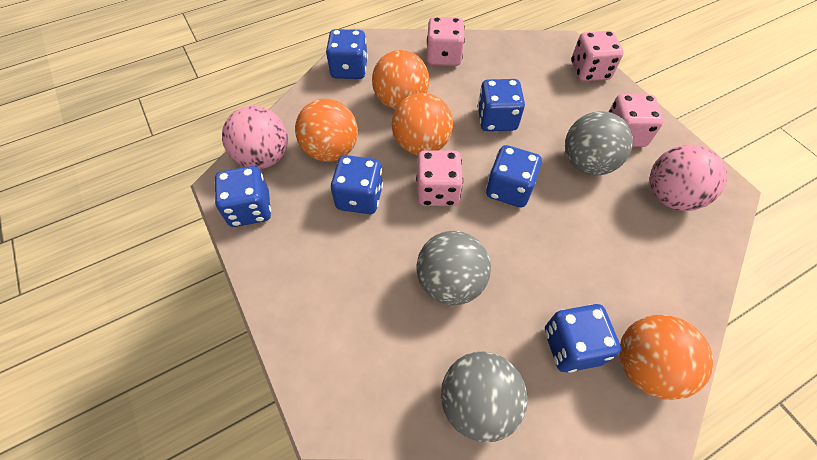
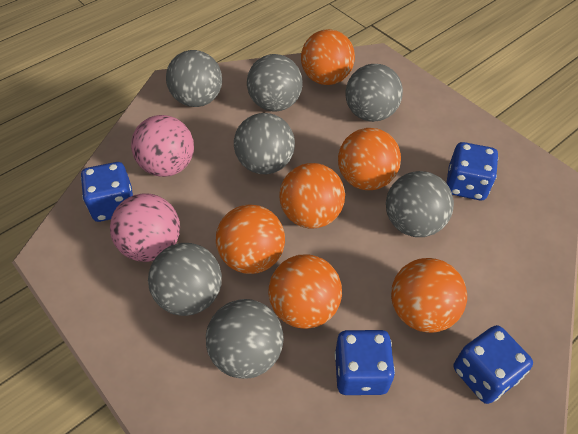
blue dice: [215,166,271,227] [326,29,368,79] [331,155,383,214] [478,79,525,131] [486,145,542,207] [545,304,621,373] = 6 -> [81,162,133,222] [334,330,395,395] [446,142,498,200] [453,325,533,404] = 4
grey ball: [416,231,491,305] [441,352,528,443] [565,111,633,175] = 3 -> [148,243,222,316] [166,50,222,107] [206,299,284,379] [234,113,295,174] [247,54,303,112] [345,64,403,122] [386,171,454,237] = 7
orange ball: [295,99,358,162] [372,50,429,109] [392,93,453,155] [619,315,713,400] = 4 -> [216,204,285,274] [268,254,342,329] [279,163,345,229] [301,29,355,85] [338,128,401,190] [391,258,467,333] = 6
pink dice: [416,150,463,206] [427,17,465,66] [571,31,624,81] [609,94,664,147] = 4 -> none = 0

